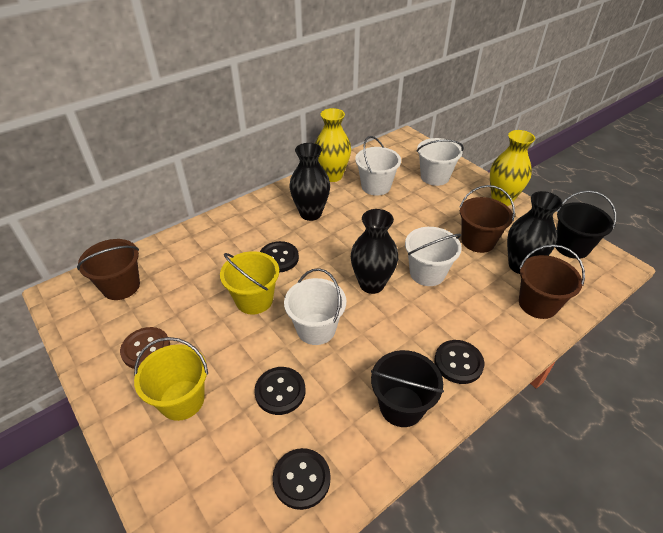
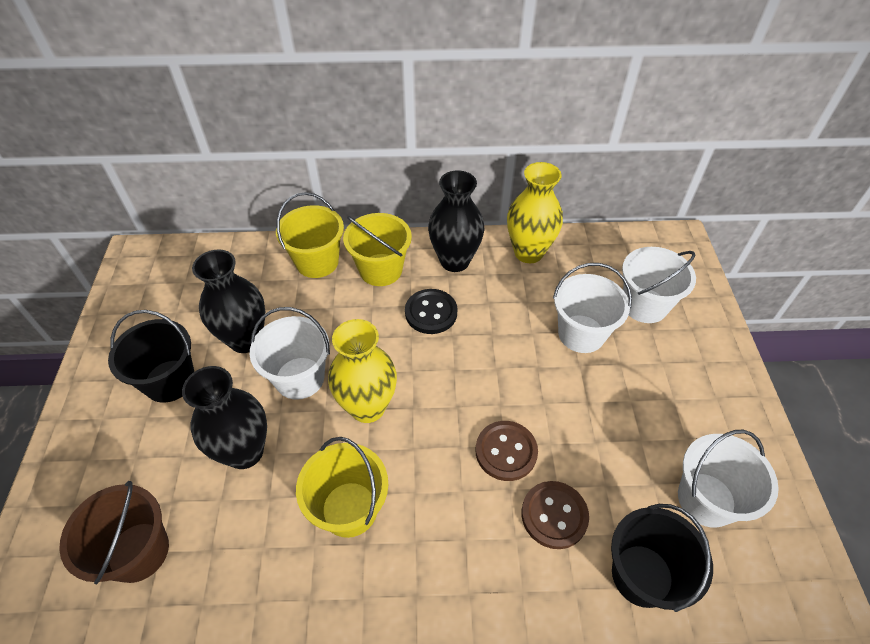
black button: [254,367,305,415] [260,241,299,272] [272,448,330,510] [434,340,484,384] = 4 -> [405,289,458,334] = 1
brown bucket: [77,239,140,300] [459,185,515,253] [519,244,585,319] = 3 -> [59,481,169,584] = 1
brown button: [120,327,170,369] = 1 -> [475,421,538,481] [522,481,589,549] = 2
yellow bucket: [134,337,208,421] [220,251,279,314] = 2 -> [276,192,344,278] [296,437,388,538] [343,213,412,286] = 3

